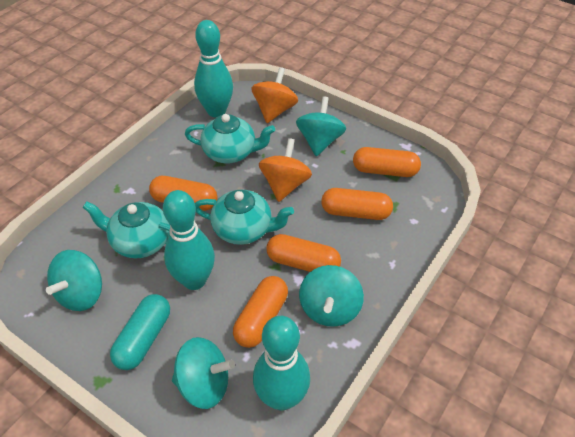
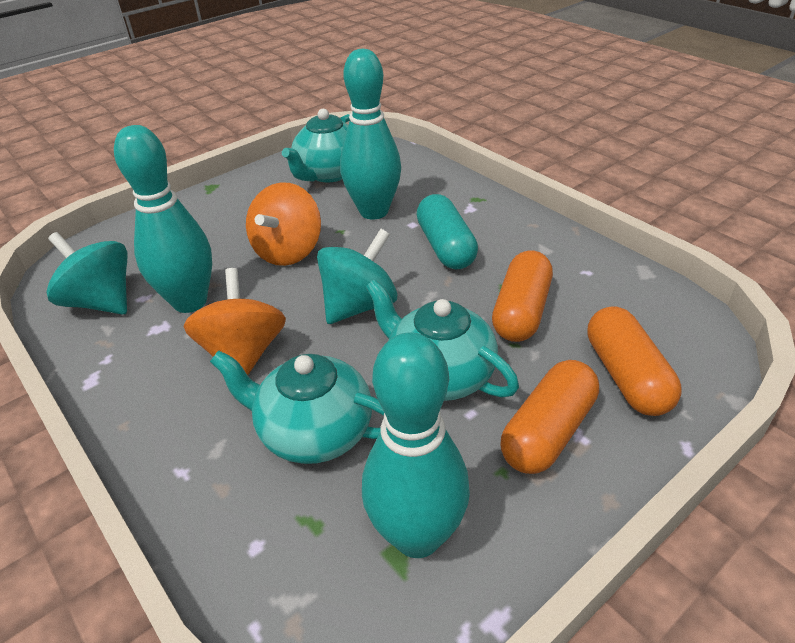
orange capsule: [149,176,218,211] [233,276,288,348] [266,234,341,272] [321,188,393,220] [353,147,421,177] = 5 -> [492,250,553,342] [500,360,599,474] [587,306,682,416] = 3
turquoise spinning top: [46,250,102,311] [172,337,235,409] [296,96,346,156] [299,265,364,327] = 4 -> [46,232,127,315] [317,229,398,324] = 2

